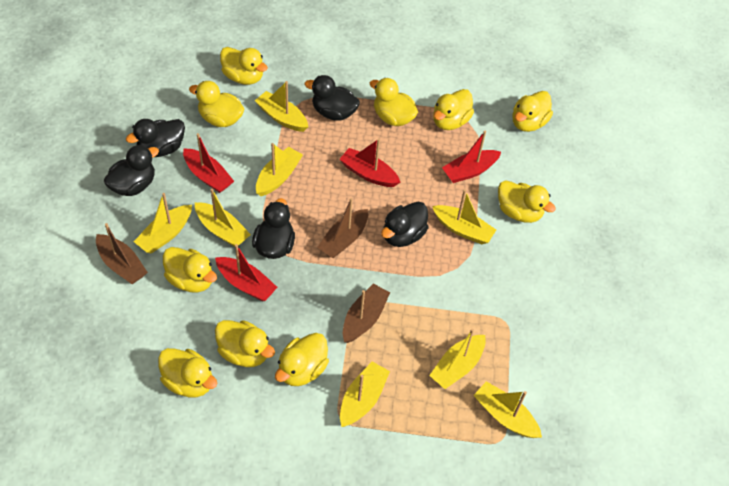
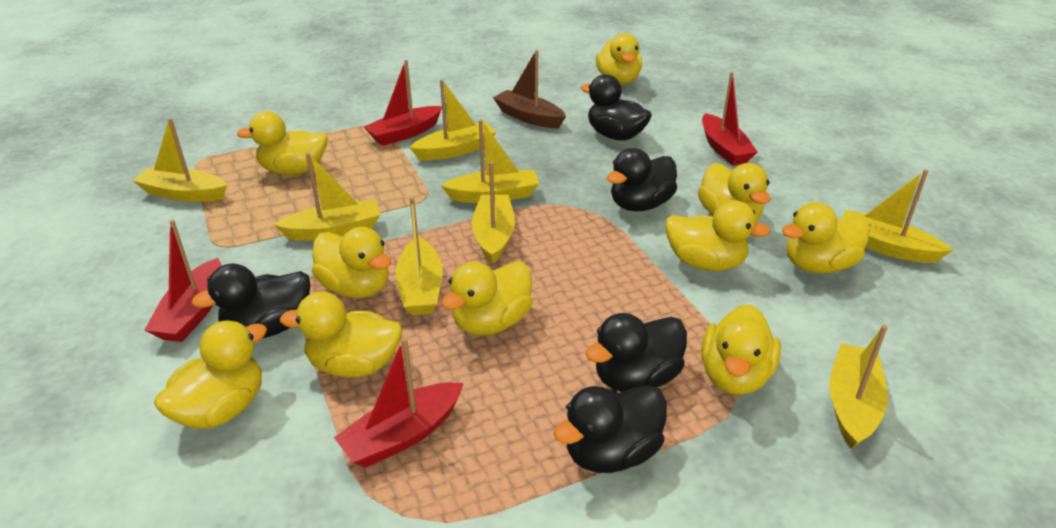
brown boat: [96,223,148,284] [317,198,368,258] [343,284,390,343] = 3 -> [493,50,566,128] = 1

